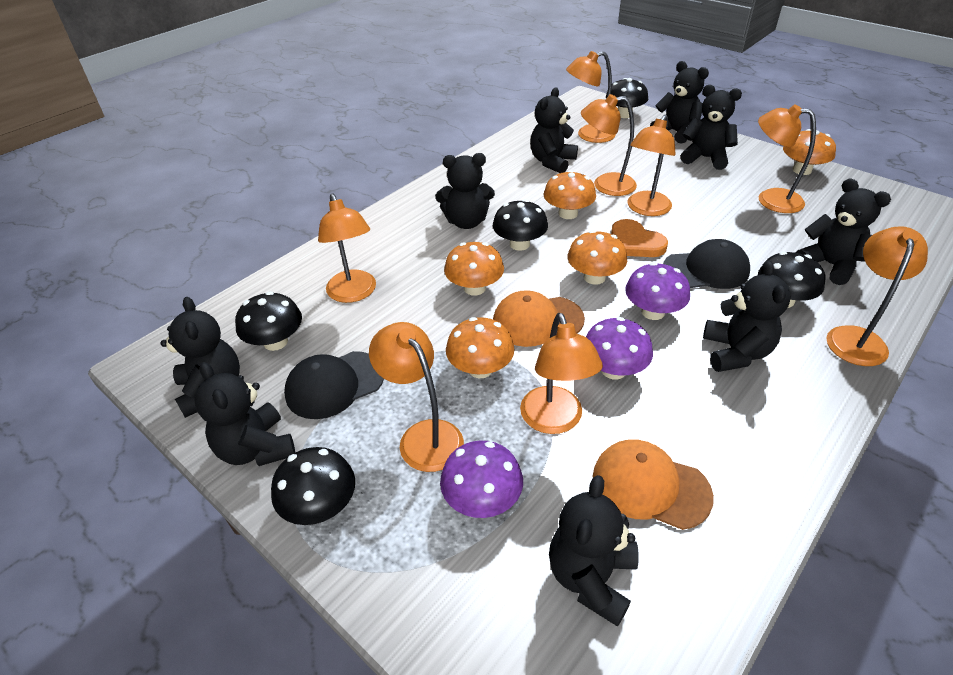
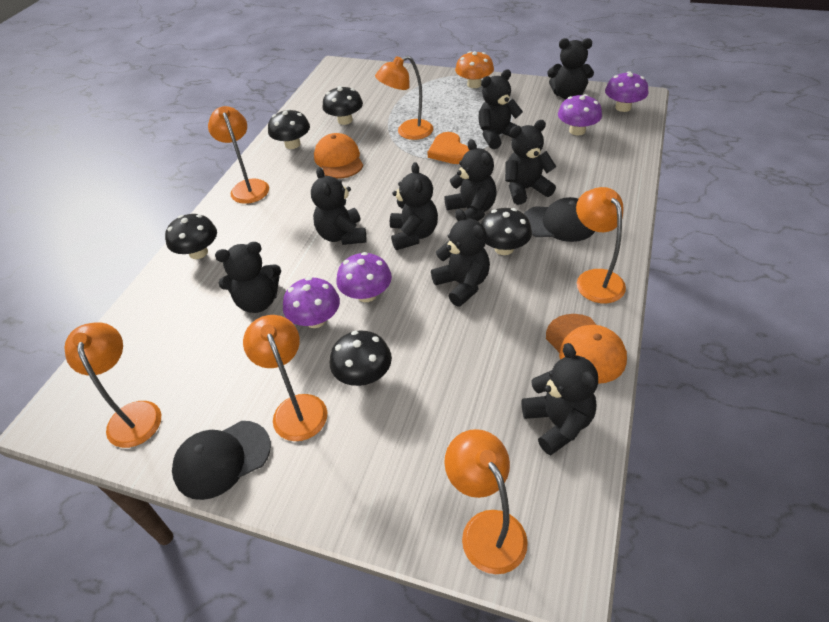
orange lamp: [318,194,376,303] [369,322,464,472] [520,313,603,434] [566,51,616,143] [581,94,637,196] [628,115,676,216] [758,104,816,213] [826,226,928,366] = 8 -> [65,322,161,448] [208,106,269,204] [243,315,327,441] [375,56,433,140] [444,429,528,574] [576,187,626,303] = 6
orange mushroom: [444,242,504,296] [446,317,515,378] [544,170,596,219] [567,230,627,285] [783,129,836,175] = 5 -> [455,51,494,88] = 1
purple mushroom: [440,441,523,518] [586,317,653,380] [625,262,690,320] = 3 -> [283,277,340,328] [336,252,392,302] [558,94,602,135] [605,71,648,112] = 4

